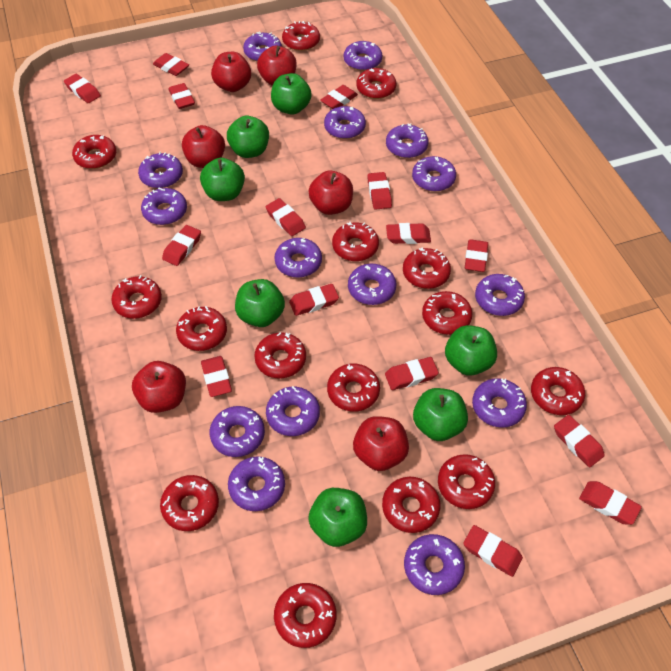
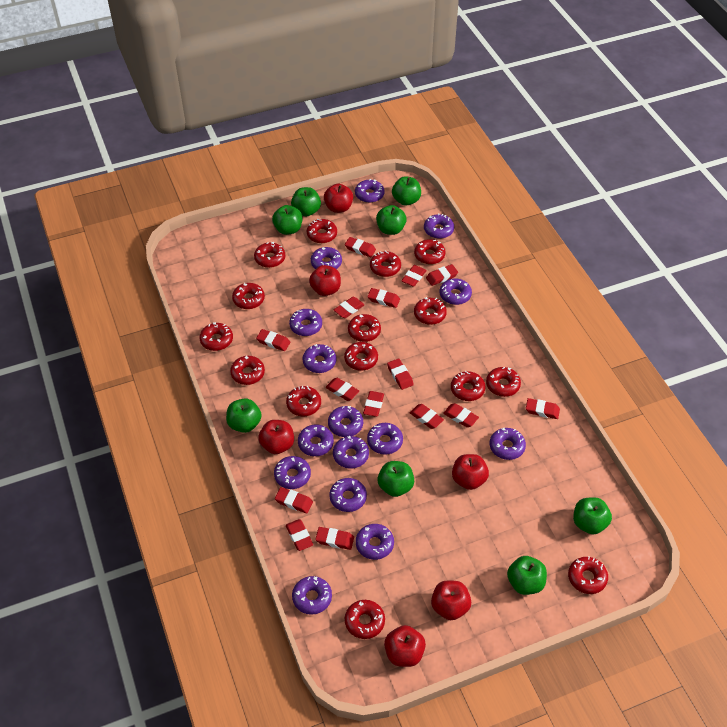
green apple: [200,158,245,201] [227,116,269,158] [235,279,285,327] [271,73,312,115] [308,488,367,547] [413,388,468,441] [445,325,497,376] = 7 -> [226,398,262,433] [272,205,302,235] [291,187,321,217] [376,205,407,235] [377,461,414,497] [392,177,421,206] [507,556,547,595] [573,497,612,534] = 8

